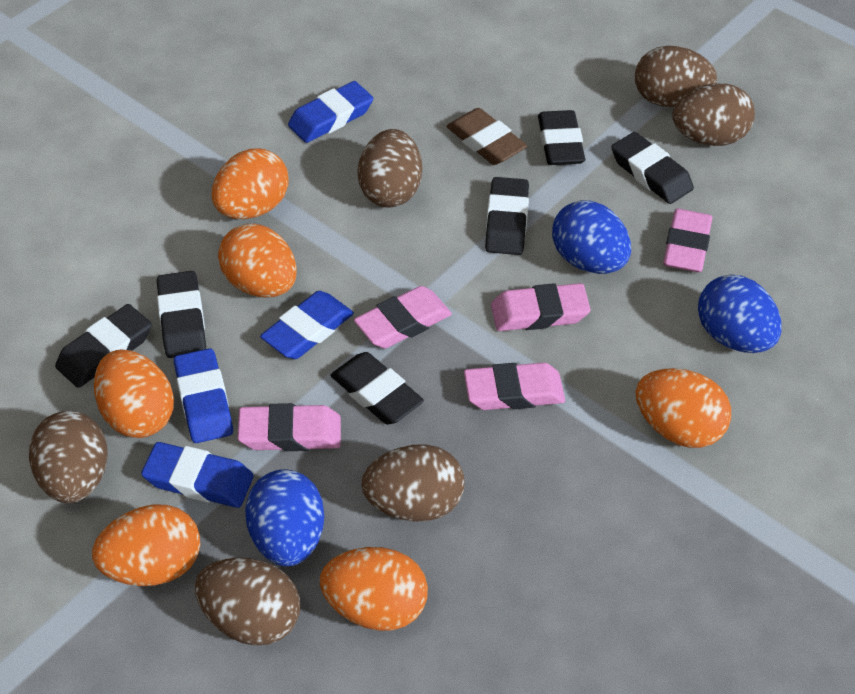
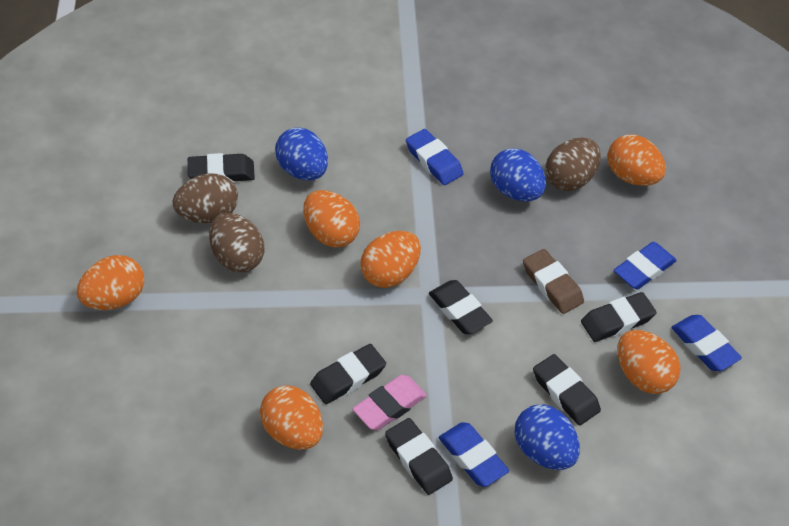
brown egg: [29,411,108,503] [195,558,300,646] [358,129,422,207] [361,444,464,522] [635,46,717,107] [673,83,755,146] = 6 -> [172,173,238,223] [209,213,264,272] [545,138,601,191] = 3
pink eraser: [238,403,341,451] [354,286,452,348] [464,363,565,410] [491,283,591,331] [663,209,712,272] = 5 -> [352,375,427,430] = 1

